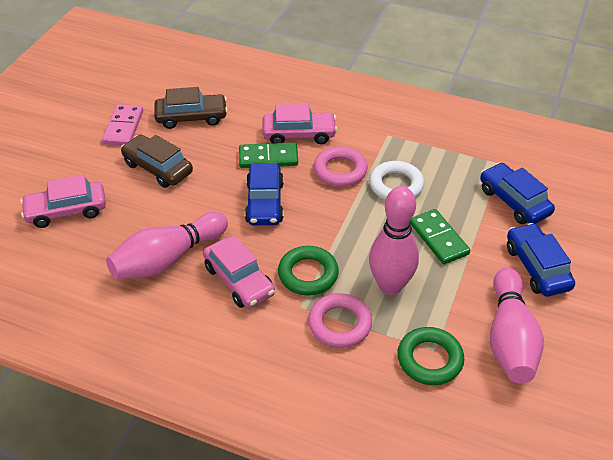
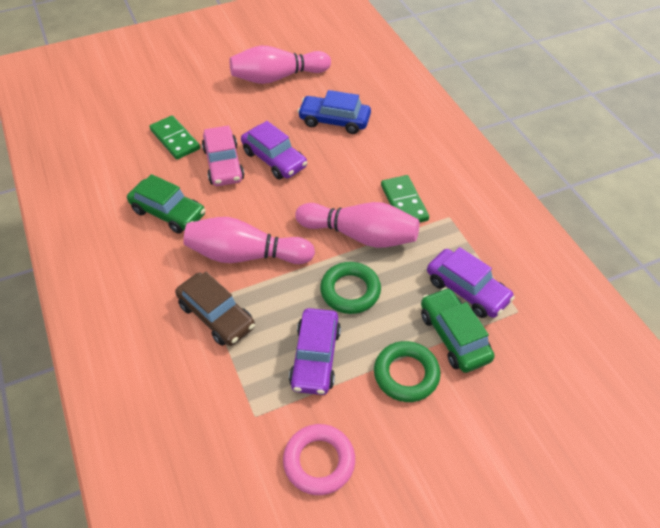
blue car: [245,163,284,225] [480,163,555,224] [507,223,575,296] = 3 -> [297,90,371,134] = 1
brown car: [121,135,193,188] [154,87,228,129] = 2 -> [175,272,255,346] = 1
green car: none = 0 -> [127,174,205,234] [421,288,495,373] = 2
pink car: [20,175,106,228] [203,236,275,308] [262,104,337,144] = 3 -> [202,125,244,186] = 1
pink domino: [102,104,143,145] = 1 -> none = 0
pink ring: [308,293,372,348] [314,146,368,187] = 2 -> [283,424,355,495] = 1
purple car: none = 0 -> [241,121,307,179] [289,308,341,395] [427,247,515,318] = 3
white ring: [369,161,424,200] = 1 -> none = 0

